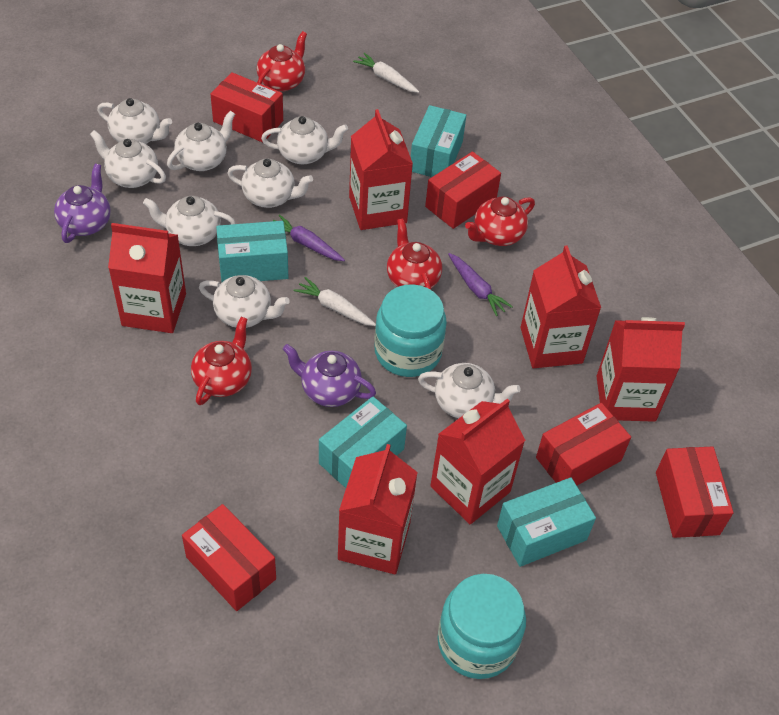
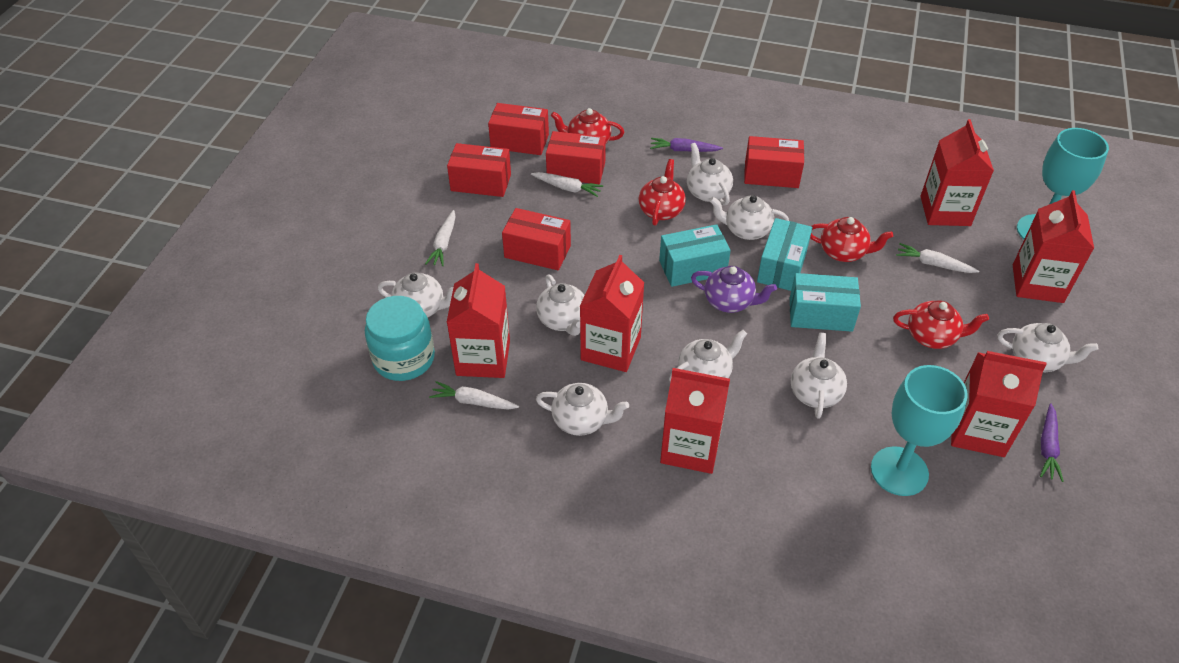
purple teapot: [54,164,111,243] [283,344,376,407] = 2 -> [691,266,777,313] = 1
turquoise box: [216,221,289,282] [319,396,407,488] [411,105,466,177] [497,477,596,567] = 4 -> [659,224,731,287] [757,218,812,291] [790,273,861,332] = 3
turquoise goblet: none = 0 -> [871,365,968,496] [1017,128,1109,239] = 2
turquoise jar: [374,284,447,377] [438,574,526,679] = 2 -> [365,296,435,381] = 1
white carrot: [293,277,376,326] [353,53,419,93] = 2 -> [425,210,456,266] [429,381,519,410] [531,172,603,197] [896,243,979,273] = 4

